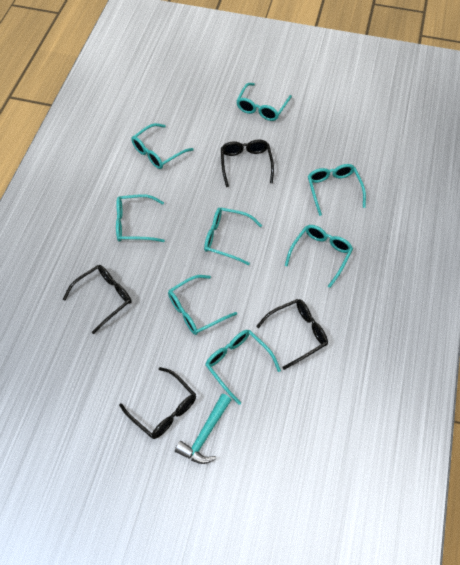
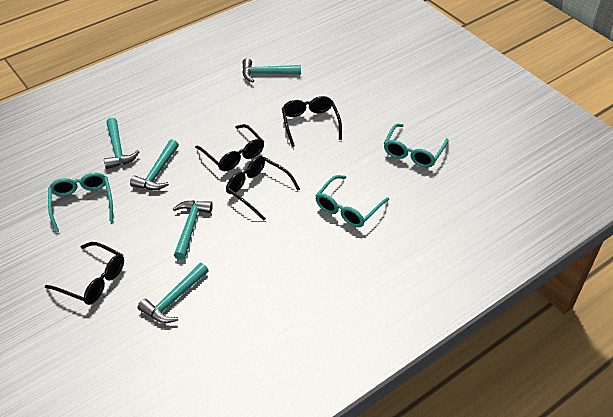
turquoise glasses: [116,194,165,242] [131,123,193,169] [168,275,237,335] [204,207,262,265] [205,330,281,405] [236,83,292,121] [285,225,353,288] [308,164,366,216] = 8 -> [48,173,113,232] [315,175,389,227] [384,124,449,167] = 3
turquoise hammer: [175,394,231,464] = 1 -> [104,118,139,169] [130,139,179,190] [138,263,209,323] [173,200,213,260] [242,58,301,82] = 5

